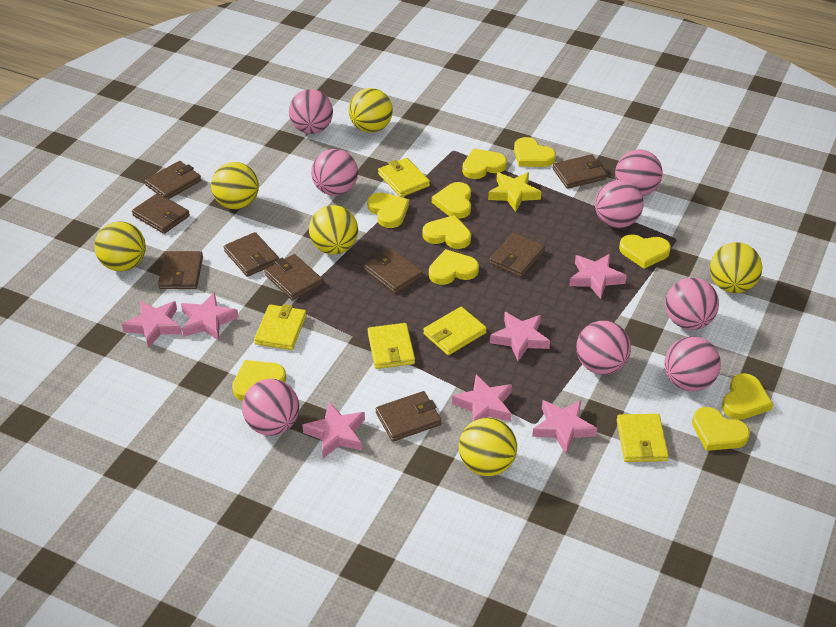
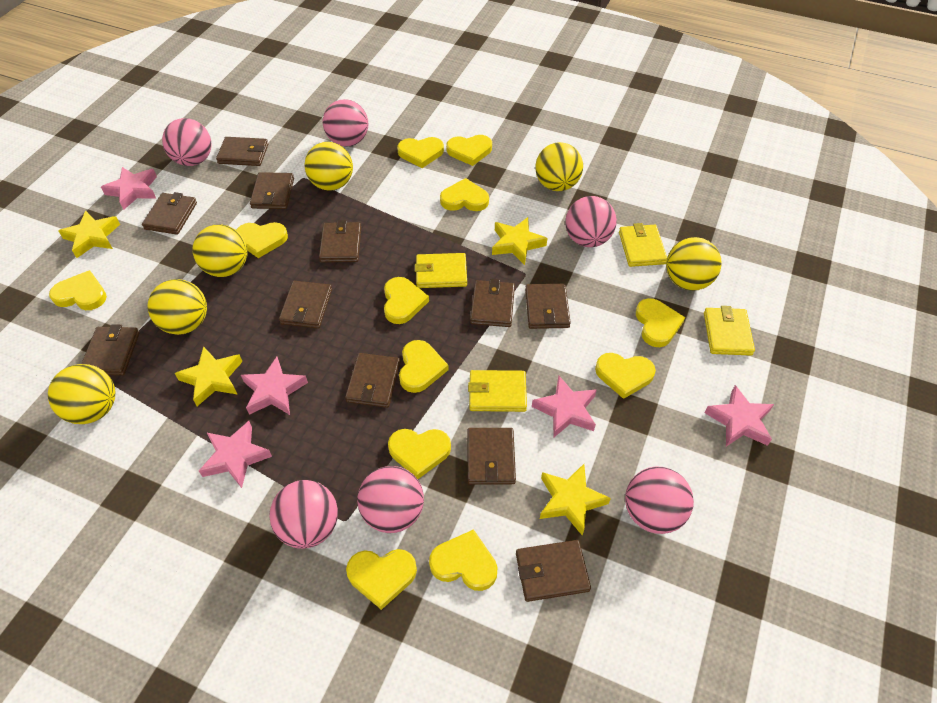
brown wallet: [132,193,190,234] [145,161,201,199] [158,251,203,289] [224,232,279,277] [264,254,323,300] [364,248,423,294] [376,391,441,442] [489,233,545,277] [553,154,607,189] = 9 -> [81,324,140,376] [142,192,197,234] [216,137,268,166] [250,172,294,209] [279,281,332,329] [319,220,361,263] [345,353,400,408] [467,428,516,485] [470,279,515,327] [516,540,591,602] [525,284,571,329] = 11
pink ball: [242,379,299,436] [289,89,333,134] [311,149,358,196] [576,321,631,375] [595,180,644,228] [615,150,663,196] [664,336,721,391] [665,277,719,330] = 8 -> [162,118,212,166] [269,480,338,549] [323,99,368,147] [357,466,424,533] [565,196,617,247] [625,466,694,534] = 6
pink star: [122,300,182,349] [181,292,239,341] [302,402,365,458] [452,374,512,422] [490,312,550,361] [532,400,597,454] [569,254,627,299] = 7 -> [101,167,157,210] [199,421,272,488] [241,357,308,415] [532,376,597,437] [704,385,774,446] = 5
yellow heart: [232,360,286,401] [367,192,409,228] [422,215,471,249] [429,249,479,285] [432,182,471,219] [462,148,507,179] [514,137,556,167] [619,234,671,269] [692,407,750,451] [722,373,773,420] = 10 -> [49,270,107,310] [236,222,288,258] [346,549,417,610] [384,277,429,324] [388,429,451,479] [397,137,444,168] [399,340,449,393] [429,529,498,591] [440,178,489,211] [446,135,492,166] [595,353,656,399] [636,298,685,347] = 12
yellow star: [488,172,541,212] = 1 -> [59,211,120,258] [175,346,243,406] [492,217,547,265] [540,464,611,535] = 4
yellow wallet: [254,304,306,350] [368,323,415,369] [378,158,430,197] [423,307,487,355] [617,414,669,462] = 5 -> [415,253,467,288] [468,370,527,412] [619,223,667,267] [704,306,755,356] = 4

